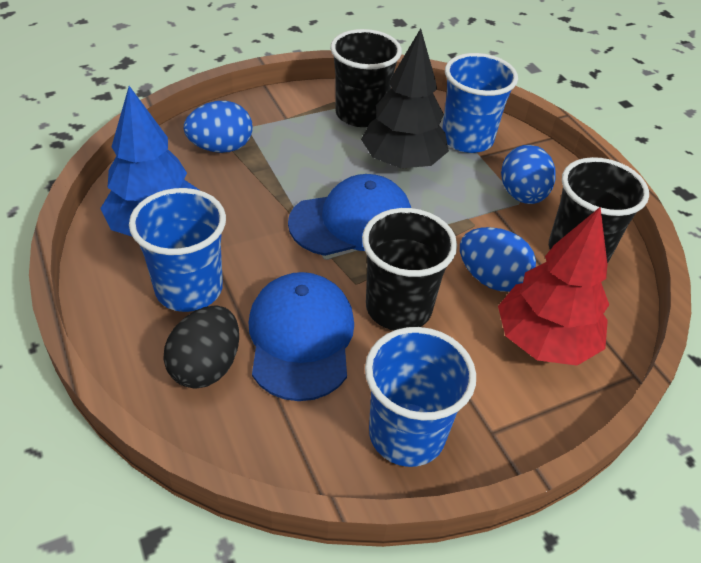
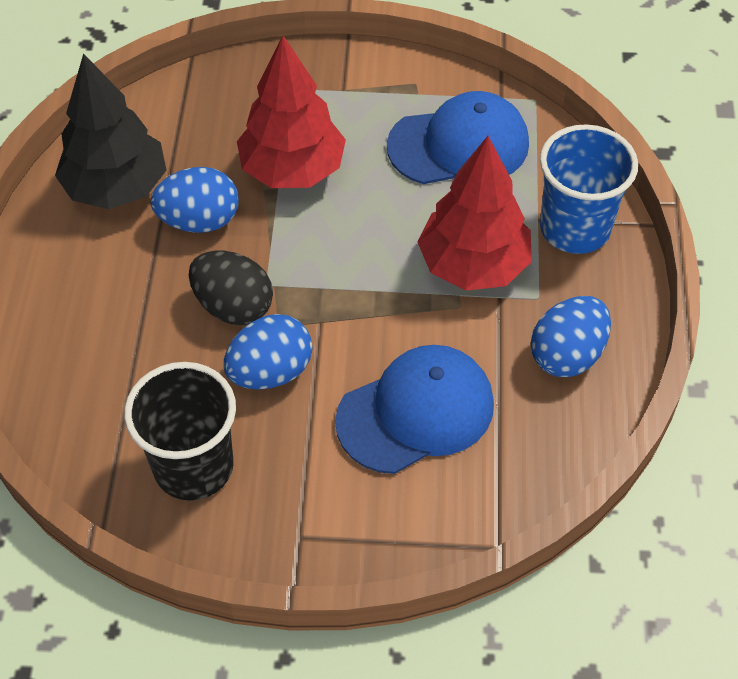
black cup: [330,29,402,127] [362,208,457,330] [549,157,649,263] = 3 -> [124,362,236,500] = 1
blue cup: [129,188,226,312] [365,327,476,467] [442,53,518,153] = 3 -> [540,124,638,254] = 1
blue tree: [100,86,200,236] = 1 -> none = 0
red tree: [498,207,609,366] = 1 -> [237,35,346,188] [418,136,532,291] = 2

